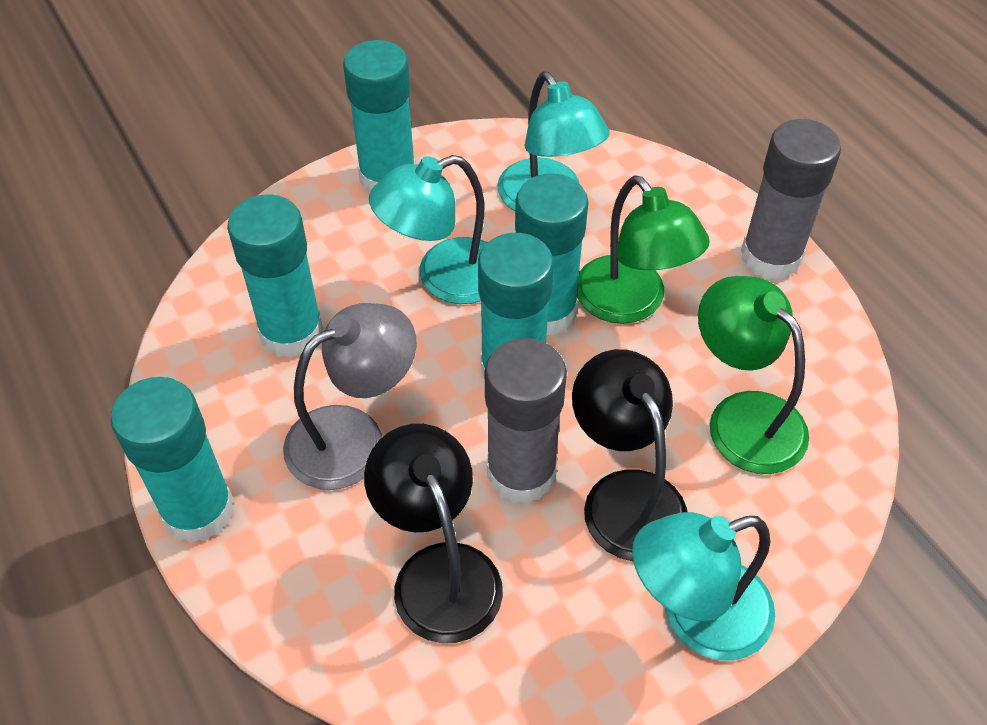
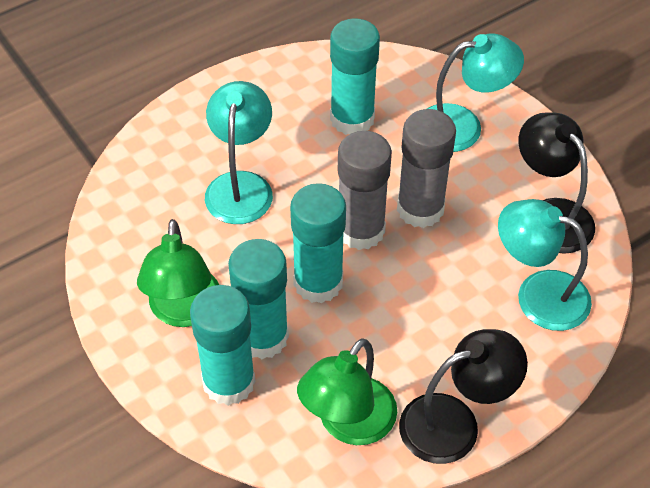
grey lamp: [283,303,416,490] = 1 -> none = 0
turquoise glue stick: [111,377,234,543] [227,194,323,358] [343,40,415,192] [478,233,554,379] [515,173,588,336] = 5 -> [190,285,256,406] [228,239,289,359] [290,183,346,303] [330,18,380,135] = 4

